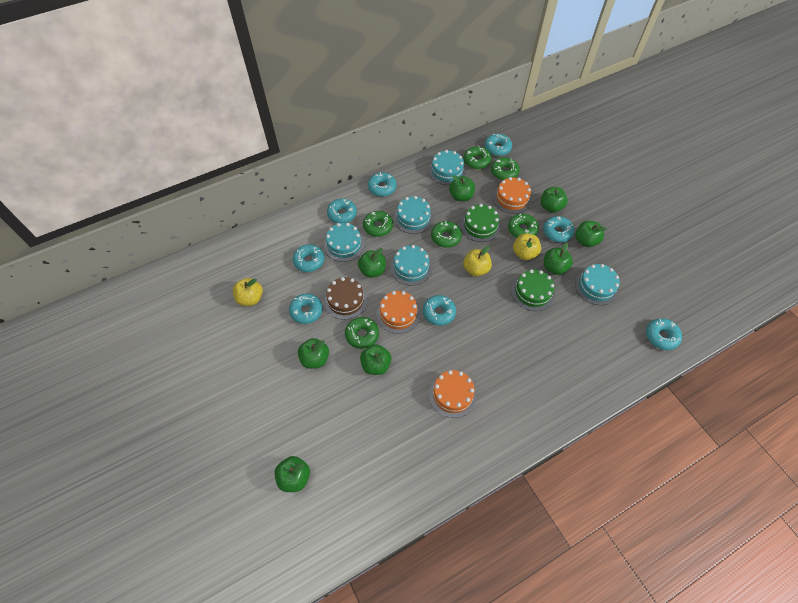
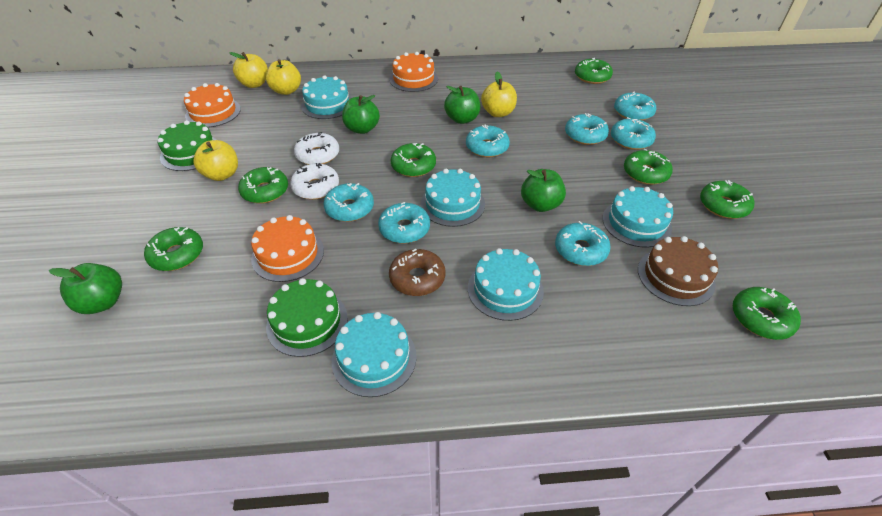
brown donut: none = 0 -> [389,249,445,296] = 1
green apple: [274,456,310,492] [298,338,329,369] [358,248,386,278] [360,344,391,375] [449,175,475,201] [541,187,568,213] [544,243,573,275] [575,221,607,247] = 8 -> [49,263,122,314] [342,95,380,134] [444,86,480,124] [521,169,566,212] = 4
green donut: [345,317,379,349] [363,211,393,237] [431,221,462,248] [464,146,492,169] [491,157,520,180] [508,214,539,238] = 6 -> [144,227,203,271] [238,167,288,204] [391,143,436,177] [575,58,613,84] [624,149,673,185] [700,180,755,219] [733,287,801,340] = 7
turquoise donut: [289,294,323,324] [293,244,325,272] [327,199,357,223] [368,172,397,197] [423,295,456,326] [485,134,512,156] [543,216,575,242] [646,318,682,350] = 8 -> [323,183,374,222] [378,202,430,243] [466,125,510,157] [555,221,611,266] [565,113,609,145] [611,117,656,150] [614,91,657,121] = 7
white donut: none = 0 -> [290,163,339,200] [294,132,339,165] = 2
yellow apple: [233,278,263,306] [463,246,492,276] [513,233,541,260] = 3 -> [193,140,238,181] [229,52,268,88] [266,59,301,95] [481,72,517,117] = 4

